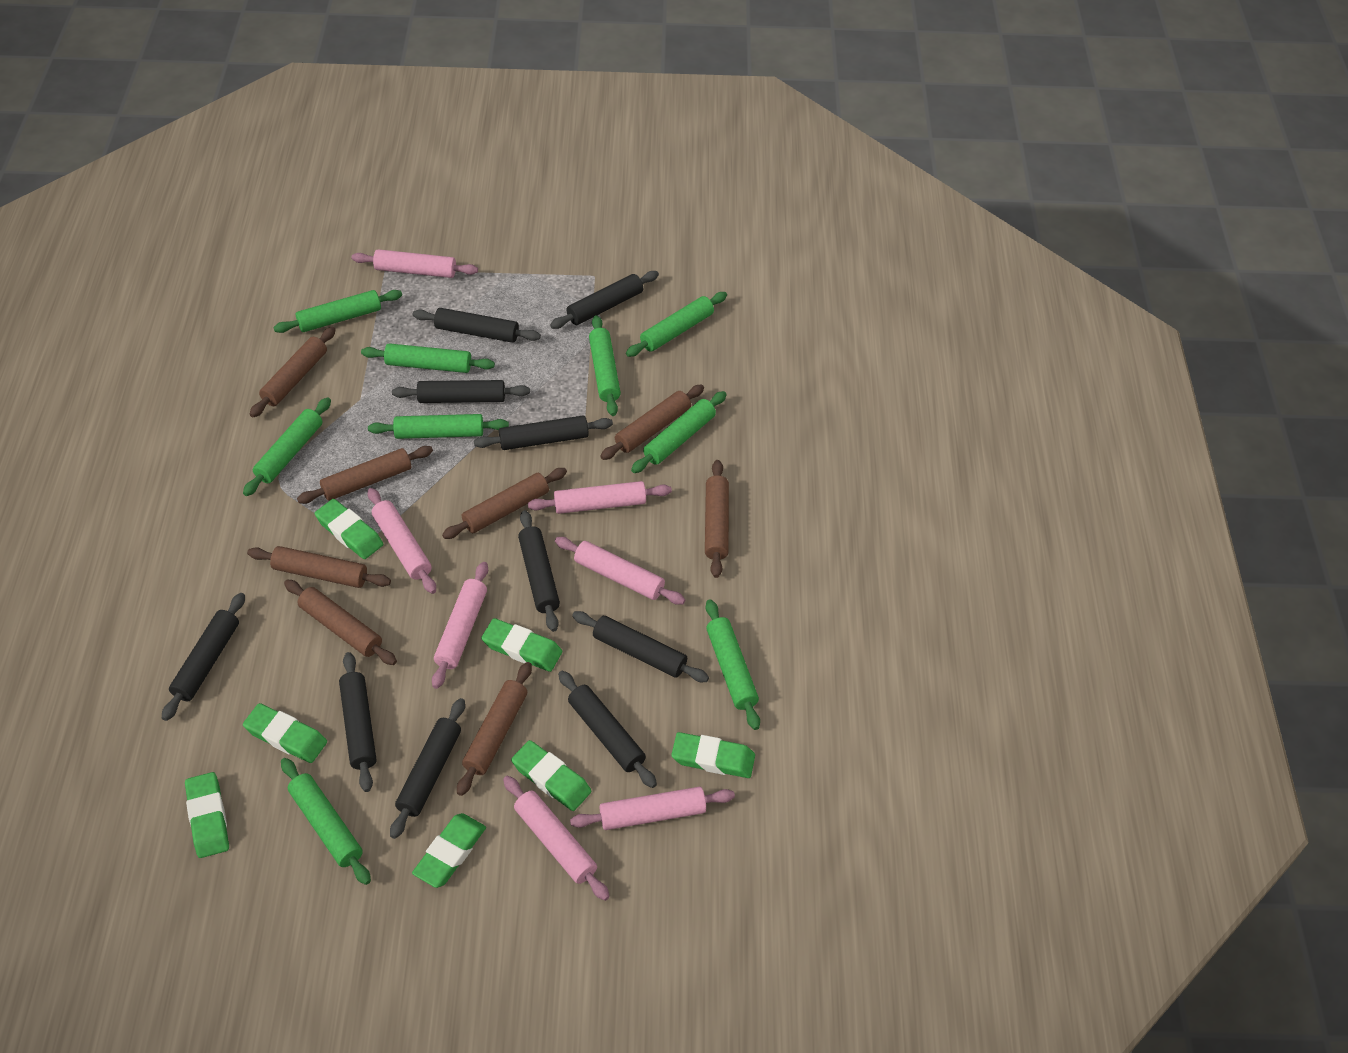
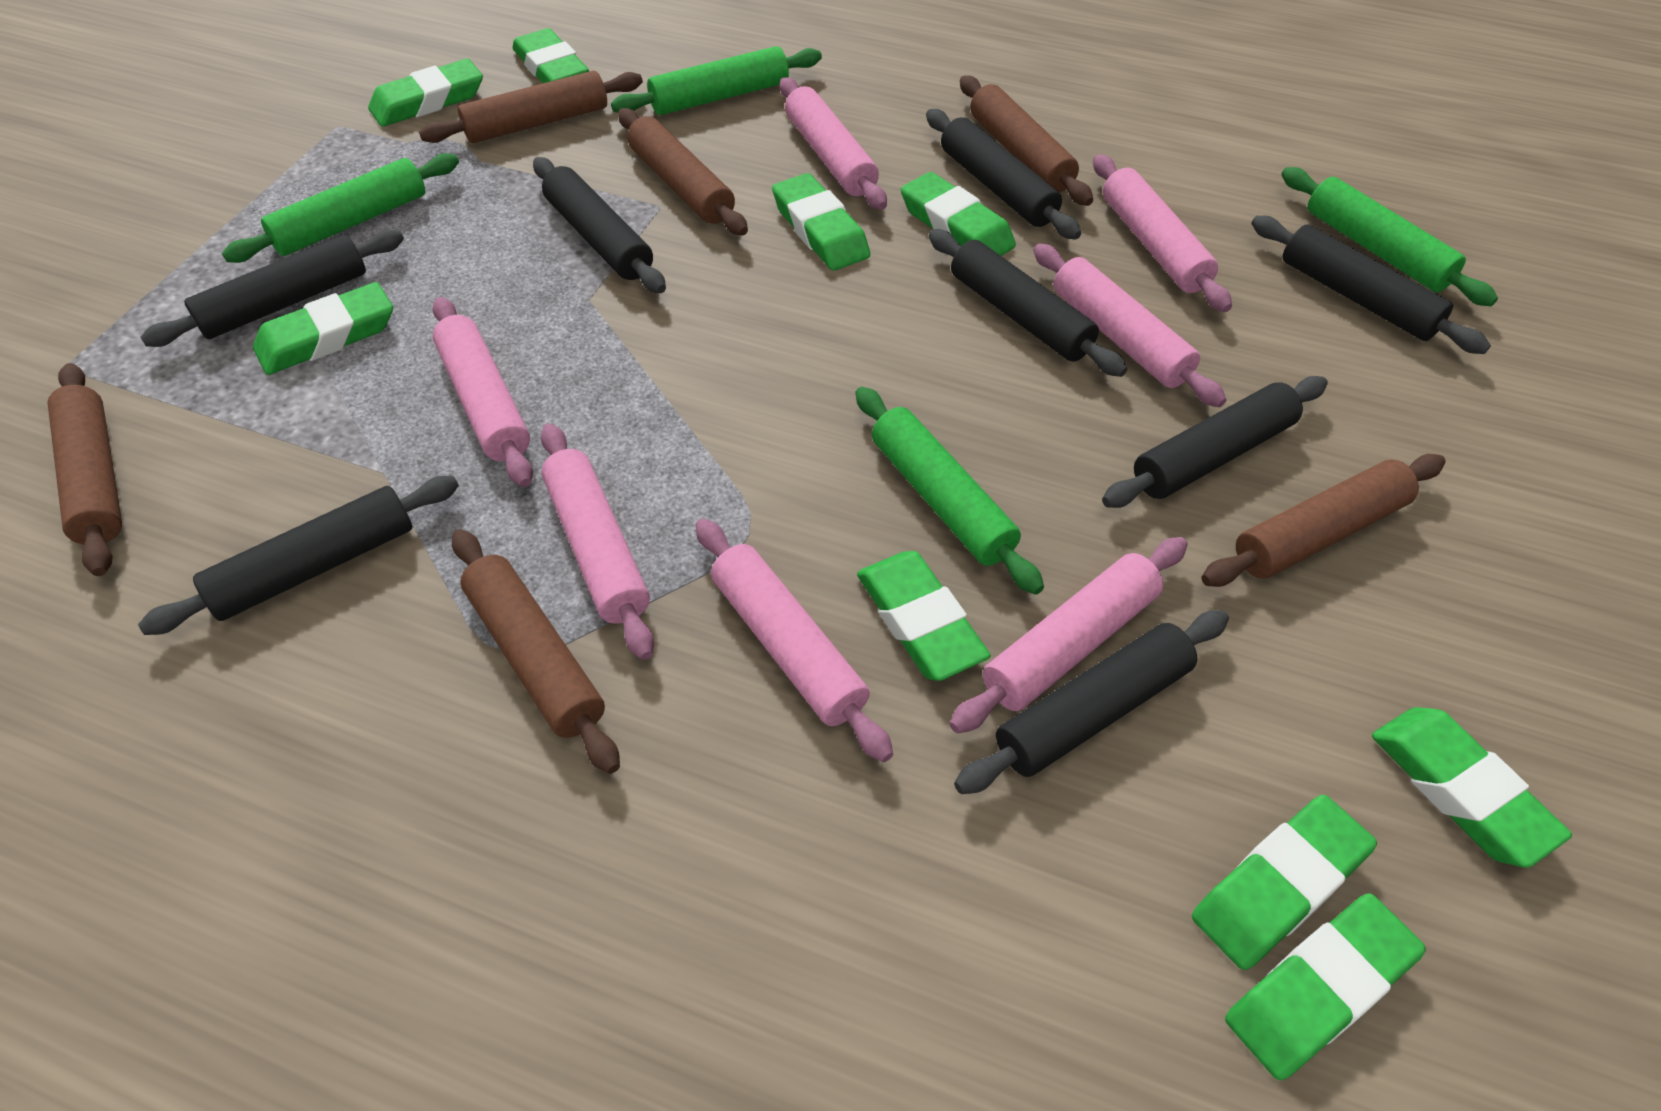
black rolling pin: [162,593,245,721] [339,652,376,792] [390,698,465,839] [392,380,530,403] [413,308,541,343] [474,415,613,450] [518,510,560,632] [550,271,659,329] [558,671,657,788] [572,611,709,682] = 10 -> [138,476,459,635] [140,230,404,347] [533,157,666,293] [926,109,1081,240] [929,229,1127,377] [954,610,1229,794] [1102,376,1328,508] [1252,216,1491,354] = 8
brown rolling pin: [247,546,391,588] [250,327,336,417] [284,579,397,665] [297,446,433,504] [442,468,567,539] [457,662,532,796] [600,385,704,460] [705,460,729,578] = 8 -> [47,363,122,576] [419,71,643,143] [452,529,620,774] [618,108,748,236] [960,76,1093,206] [1201,454,1446,587] = 6
green eraser: [185,772,229,858] [243,703,327,763] [315,499,383,559] [412,813,486,888] [481,618,562,672] [511,740,591,811] [671,732,755,778] = 7 -> [253,282,393,375] [368,59,483,127] [512,28,589,83] [772,173,870,270] [857,551,991,681] [901,172,1016,256] [1192,795,1377,970] [1225,893,1426,1080] [1372,707,1572,868] = 9
green rolling pin: [243,397,331,496] [273,290,402,333] [281,758,371,885] [361,343,495,373] [368,414,509,439] [589,315,621,416] [626,292,727,357] [631,391,727,473] [706,599,760,730] = 9 -> [222,153,459,263] [611,46,822,115] [855,387,1044,595] [1282,167,1498,306] = 4

